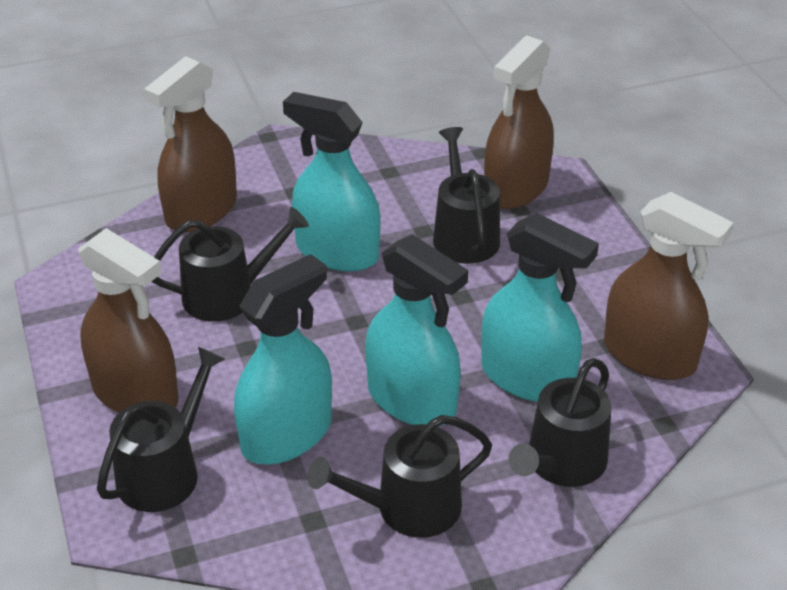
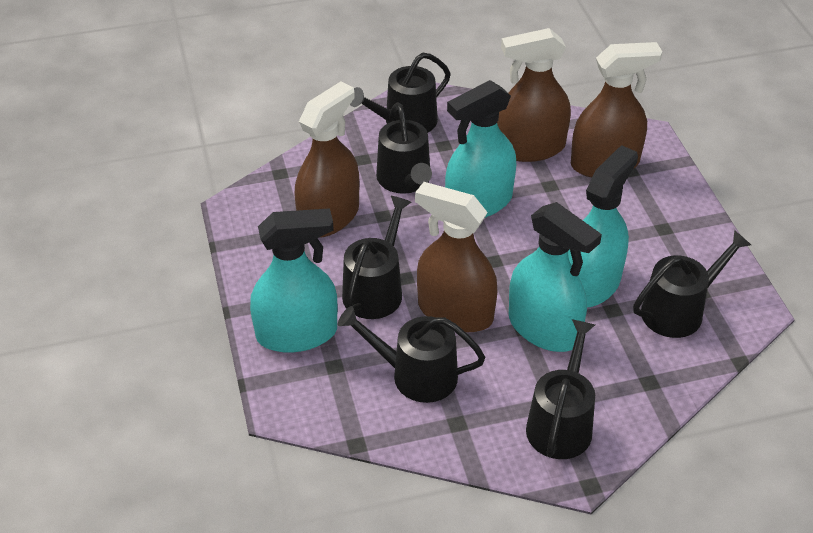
black watering can: [97,347,225,512] [151,207,309,322] [307,415,492,538] [433,127,500,264] [508,358,612,487] = 5 -> [338,306,485,403] [342,196,411,319] [350,53,451,133] [376,102,432,194] [526,319,595,459] [633,230,751,338] = 6

